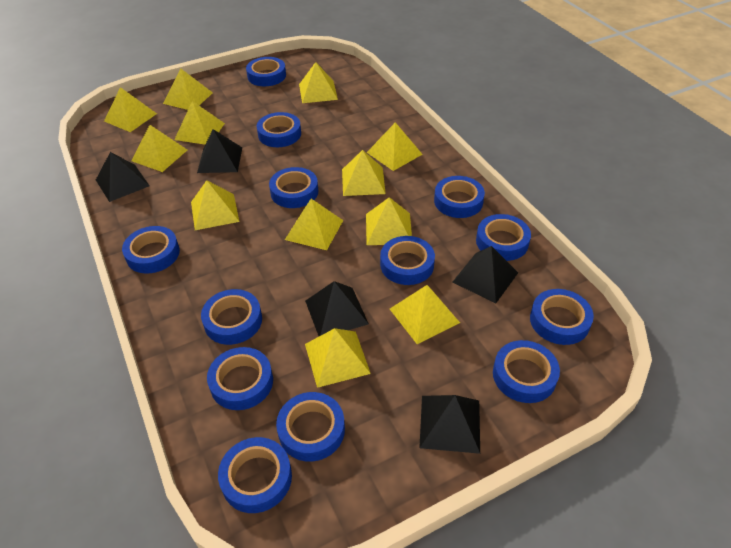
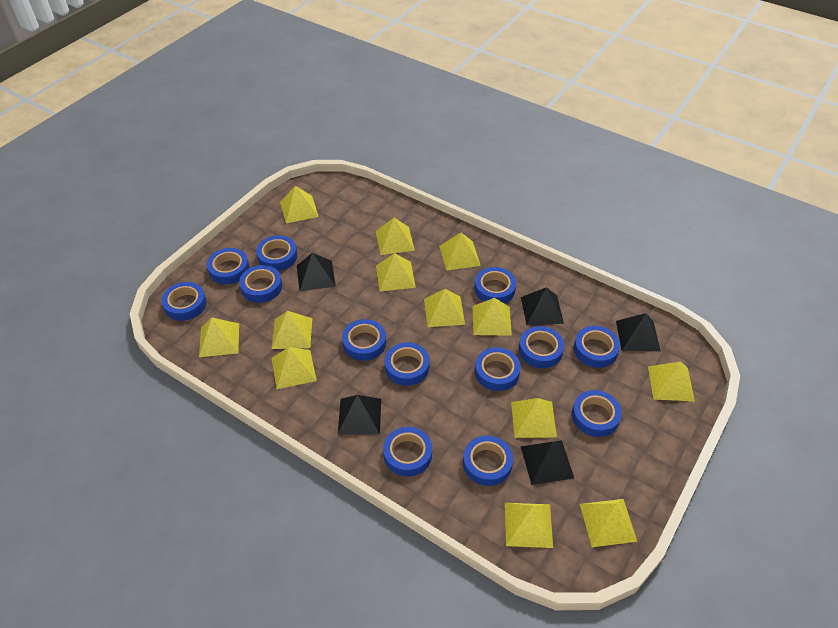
yellow pyramid: [104,87,157,132] [131,125,187,172] [163,68,213,110] [174,101,225,144] [191,180,239,230] [285,199,343,250] [299,62,338,103] [305,328,371,388] [342,150,386,196] [366,197,412,245] [367,122,423,171] [390,285,460,344] = 12 -> [199,318,239,357] [272,311,312,349] [272,347,317,389] [280,186,319,223] [376,218,415,255] [376,253,416,291] [424,289,465,327] [439,233,481,271] [473,298,512,336] [505,503,553,548] [511,398,557,438] [580,499,637,547] [648,362,695,401] = 13

